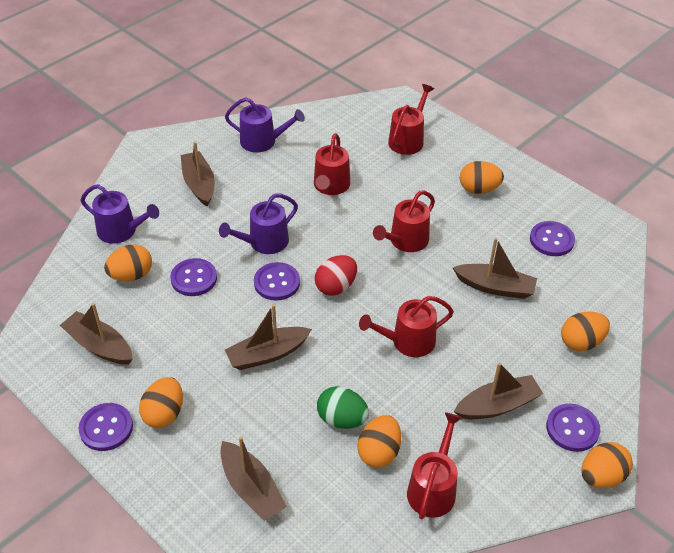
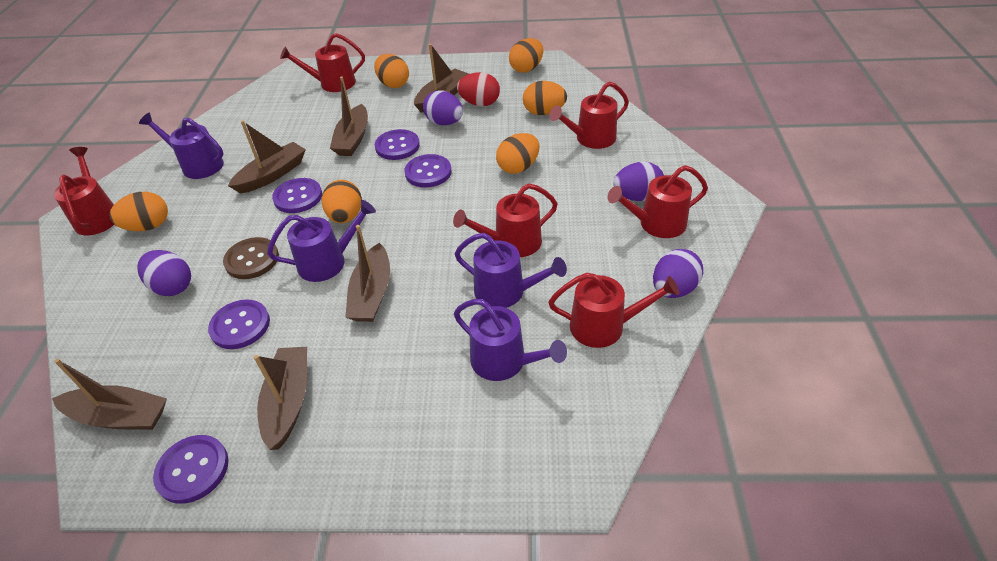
brown button: none = 0 -> [223,237,279,279] = 1
green egg: [317,386,369,429] = 1 -> none = 0
purple egg: none = 0 -> [137,250,191,296] [423,90,463,125] [613,162,664,201] [653,249,703,298] = 4
purple watering can: [81,184,159,244] [219,193,298,254] [225,97,305,153] = 3 -> [139,113,224,179] [267,200,376,282] [454,299,567,381] [455,233,567,308] = 4
red watering can: [314,133,350,195] [359,296,454,357] [373,190,435,252] [388,84,434,155] [407,412,462,519] = 5 -> [54,147,114,235] [280,33,365,92] [453,183,558,257] [548,273,679,348] [549,81,629,149] [607,165,708,238] = 6

